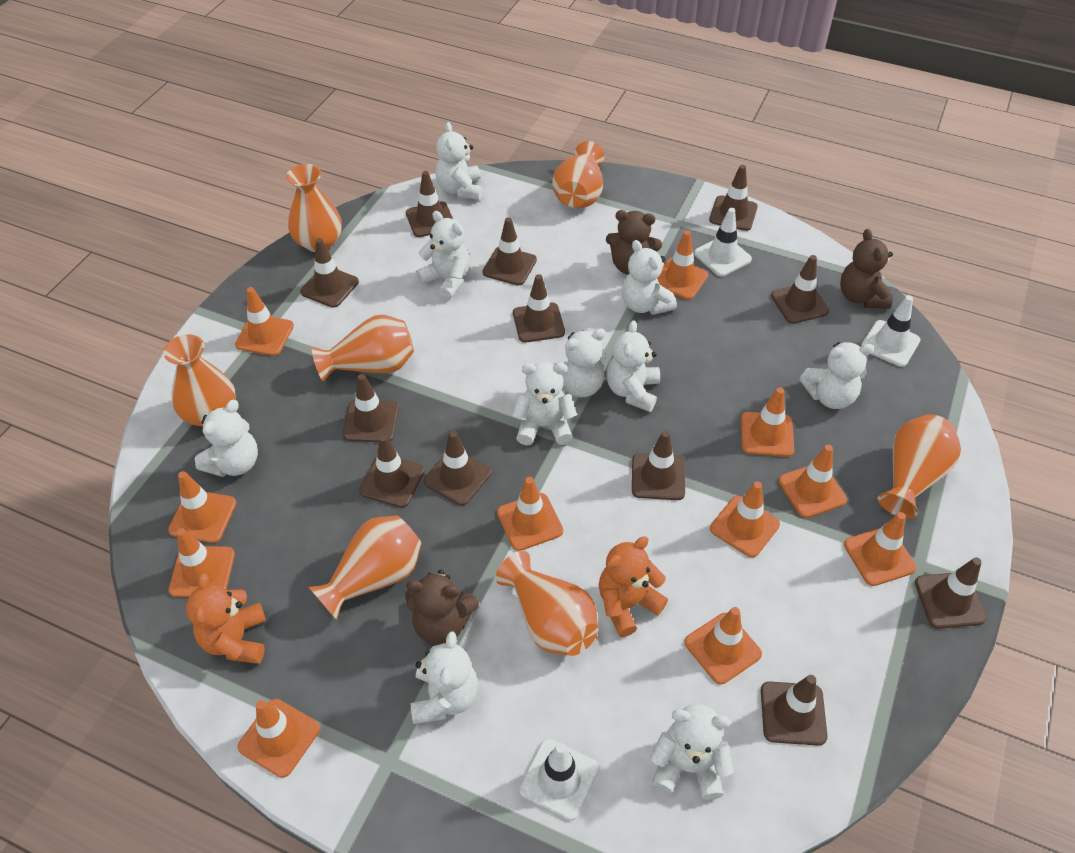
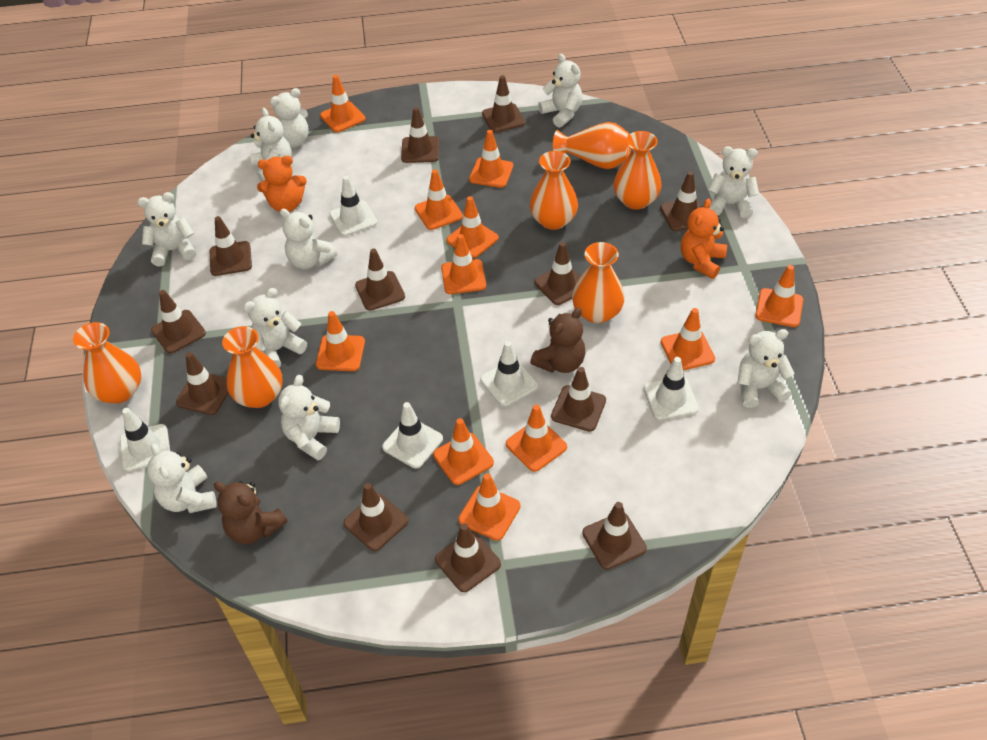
brown teddy bear: [405,570,479,645] [606,210,662,275] [840,229,893,309] = 3 -> [213,481,288,544] [530,308,585,373] = 2
orange vase: [163,334,236,426] [286,164,342,252] [309,515,422,620] [312,315,414,382] [496,551,599,656] [552,141,604,208] [878,414,961,519] = 7 -> [73,322,141,404] [222,326,283,408] [530,151,578,230] [553,122,631,169] [572,242,625,323] [613,131,662,210] = 6
white traffic cone: [519,739,599,821] [694,208,752,276] [861,295,921,367] = 3 -> [120,408,170,472] [329,176,377,236] [382,402,443,469] [480,341,538,407] [644,357,699,420] = 5

